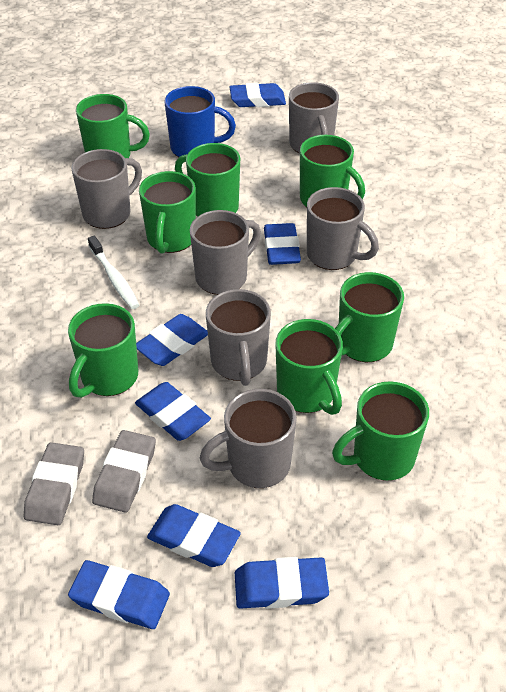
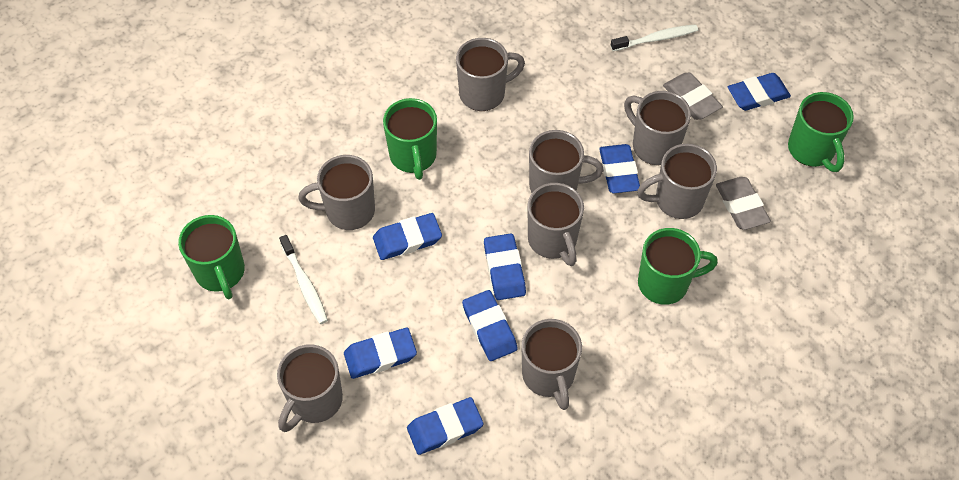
blue mug: [164,86,236,157] = 1 -> none = 0
green mug: [68,303,138,398] [76,94,150,158] [139,171,196,254] [175,143,240,217] [276,319,343,415] [300,135,365,208] [332,381,429,481] [335,272,404,362] = 8 -> [178,215,245,299] [383,98,437,180] [638,228,718,305] [788,92,854,172] = 4
grey mug: [71,149,142,229] [190,210,261,295] [200,389,297,488] [206,289,271,386] [289,82,339,154] [307,187,379,270] = 6 -> [277,344,343,432] [298,155,375,230] [456,38,525,111] [522,319,582,410] [528,183,584,266] [529,130,604,193] [624,91,691,165] [637,144,717,219] = 8
white toothbrush: [88,236,139,309] = 1 -> [279,235,328,324] [611,24,698,51] = 2

